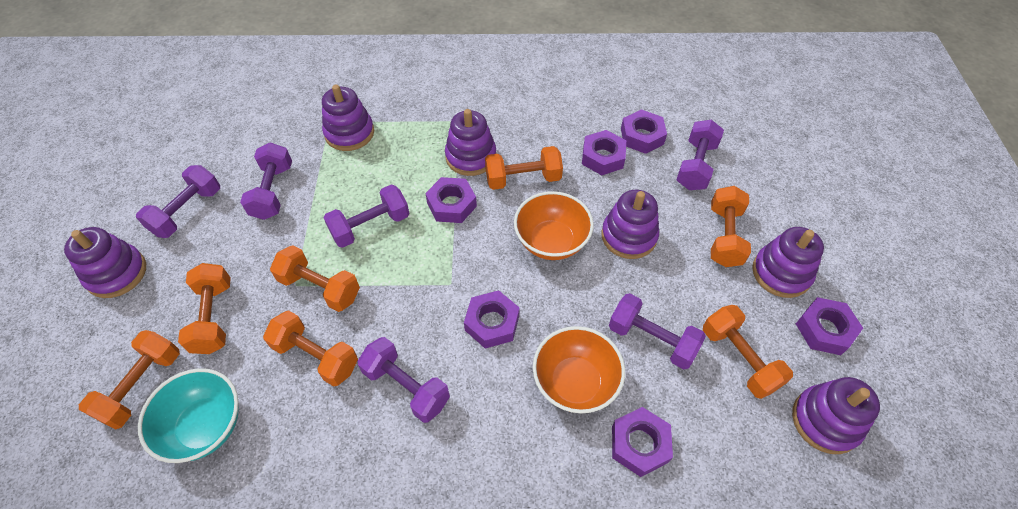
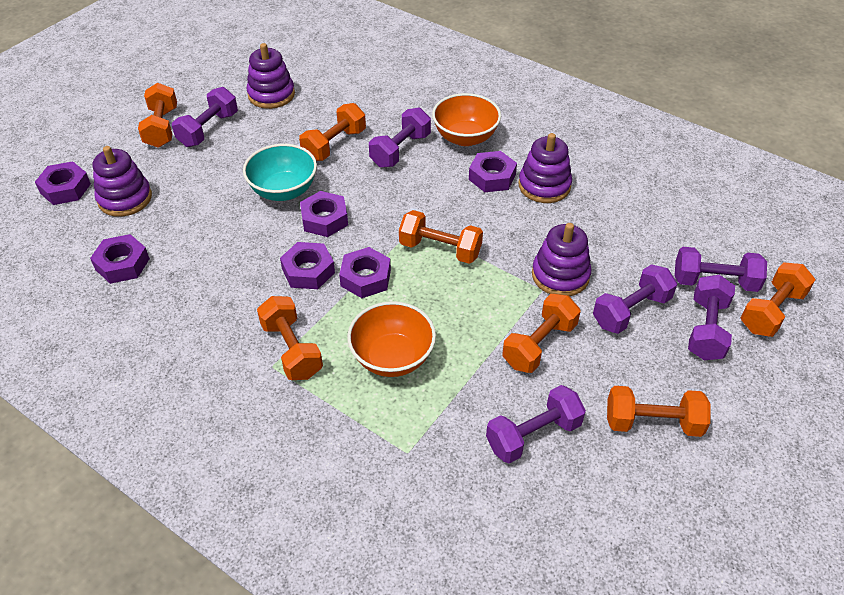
purple stacking toy: [64,227,146,298] [322,85,374,151] [445,109,496,176] [601,190,659,259] [752,227,824,298] [792,377,880,454] = 6 -> [93,146,152,217] [246,43,295,109] [518,133,572,203] [532,223,591,296] = 4

